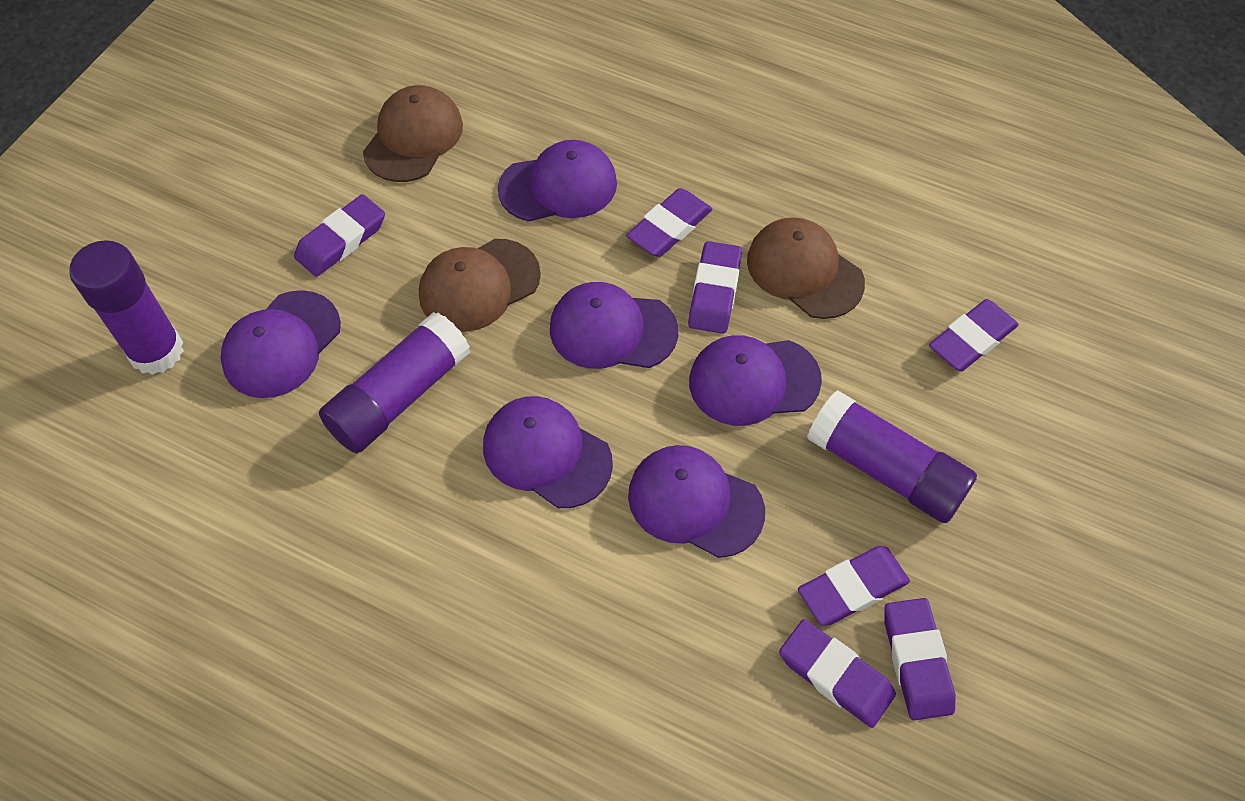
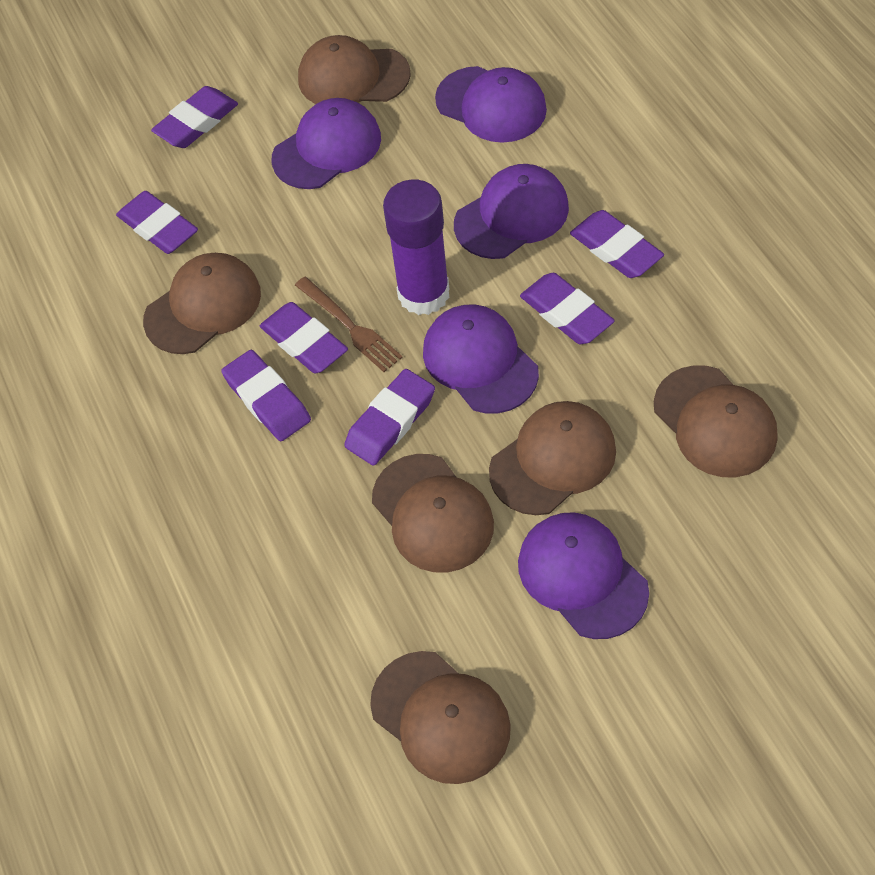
brown cap: [363,85,463,182] [419,239,541,332] [747,217,865,319] = 3 -> [143,253,261,354] [298,35,411,104] [370,651,511,784] [372,454,494,573] [489,401,616,515] [654,365,777,477] = 6
brown fork: none = 0 -> [295,277,403,372] = 1
purple cap: [220,290,341,398] [483,396,613,508] [498,140,617,222] [550,282,678,369] [628,445,765,558] [689,335,822,426] = 6 -> [272,98,381,189] [423,305,539,413] [435,66,547,143] [454,164,569,259] [518,512,649,639] = 5
purple glue stick: [69,240,184,375] [319,312,470,453] [807,391,977,523] = 3 -> [383,180,450,315] = 1

